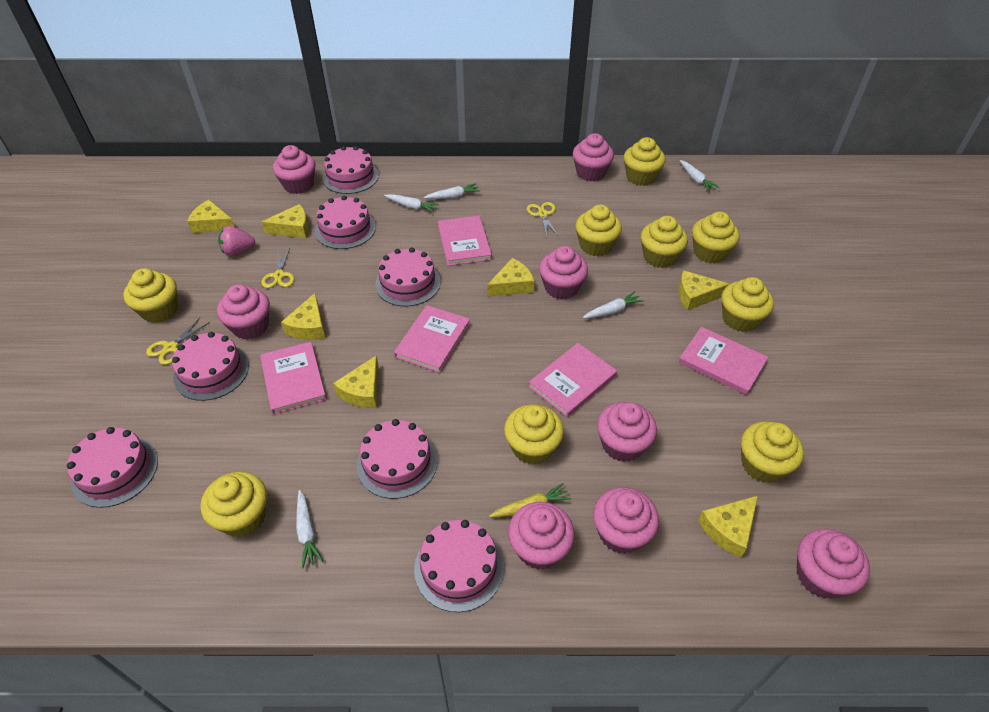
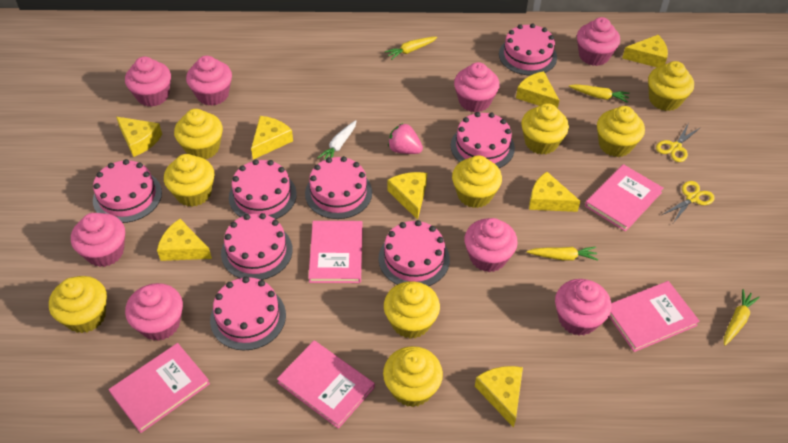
pink cake: [67,427,158,508] [172,332,249,401] [315,196,376,249] [322,146,379,194] [357,419,438,499] [375,247,441,307] [414,520,504,612] = 7 -> [93,159,162,223] [210,277,286,350] [221,213,293,280] [229,159,297,219] [305,156,372,219] [378,220,450,286] [451,112,515,168] [499,23,557,75] = 8
white carrot: [296,490,323,568] [384,194,439,213] [423,183,480,199] [583,291,644,319] [680,160,720,192] = 5 -> [317,120,356,160] = 1
yellow carrot: [489,483,571,518] = 1 -> [385,37,437,60] [527,247,598,261] [569,84,630,103] [724,289,760,346] = 4
yellow cheese: [187,200,235,233] [262,204,309,238] [281,293,325,340] [333,355,379,408] [487,258,534,297] [678,270,729,310] [698,496,758,558] = 7 -> [116,117,162,157] [157,219,212,261] [251,116,293,160] [387,172,427,220] [475,366,523,428] [516,71,559,109] [529,172,580,212] [622,35,668,67] = 8
yellow scissors: [146,318,210,365] [261,248,294,288] [527,202,559,238] = 3 -> [656,123,701,162] [662,181,715,223] = 2

